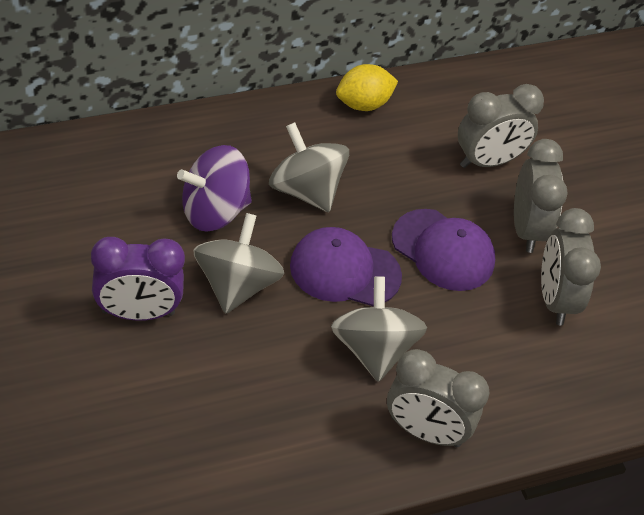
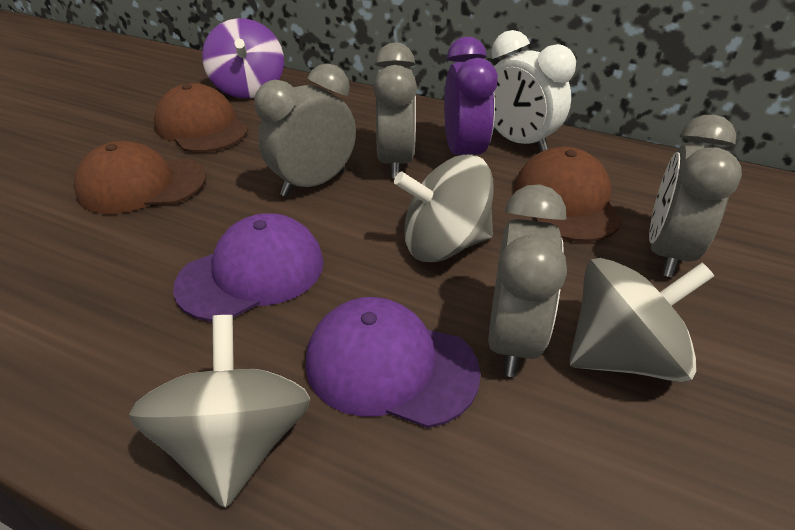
brown cap: none = 0 -> [74,141,206,214] [154,83,248,153] [514,147,622,242] = 3
white clock: none = 0 -> [491,30,576,152] = 1
yellow lemon: [336,64,398,111] = 1 -> none = 0

